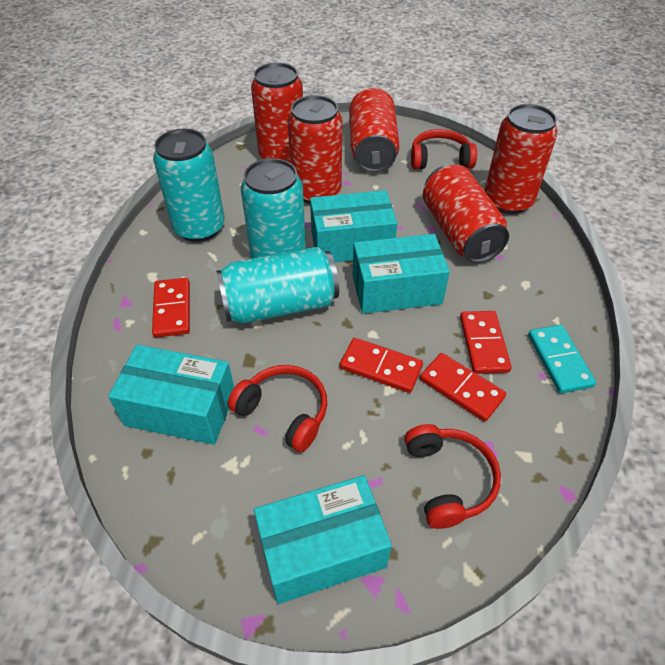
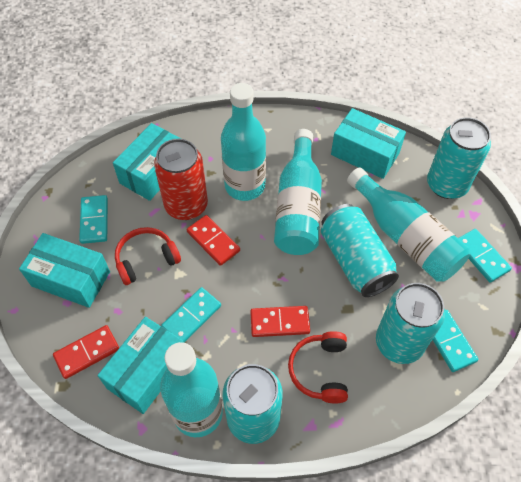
red can: [251,63,303,162] [287,95,343,204] [349,88,400,172] [423,164,509,263] [485,104,557,214] = 5 -> [154,139,208,220] = 1
red domino: [152,278,190,337] [340,338,423,393] [420,353,506,422] [460,311,512,374] = 4 -> [53,325,119,379] [187,215,240,266] [250,306,310,337] = 3
red headphones: [228,365,327,452] [405,424,501,529] [411,129,477,170] = 3 -> [115,227,181,285] [288,331,348,404] = 2
turquoise bottle: none = 0 -> [160,342,223,437] [221,83,266,201] [274,129,322,255] [347,167,470,282] = 4
turquoise can: [153,129,225,242] [216,247,339,324] [240,158,306,259] = 3 -> [223,364,283,444] [321,204,399,297] [376,283,445,364] [427,117,491,199] = 4
turquoise domino: [528,325,596,393] = 1 -> [79,195,108,244] [161,287,221,343] [433,310,478,372] [458,229,512,283] = 4

